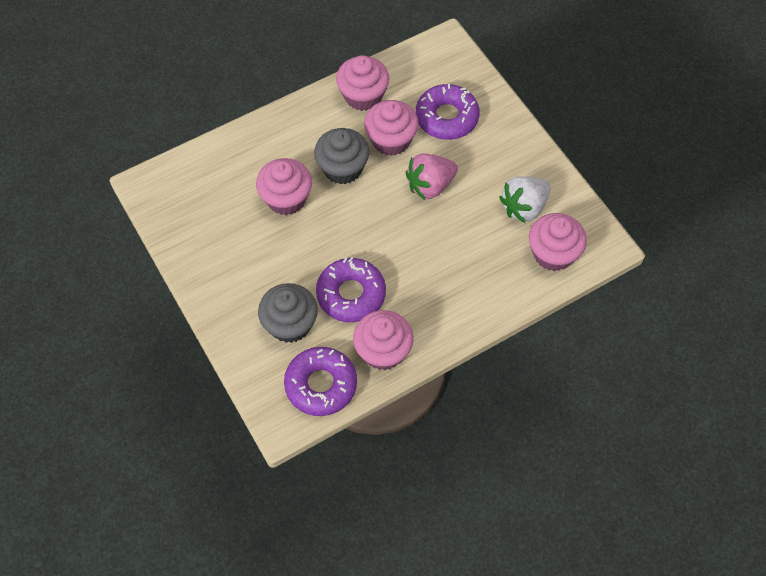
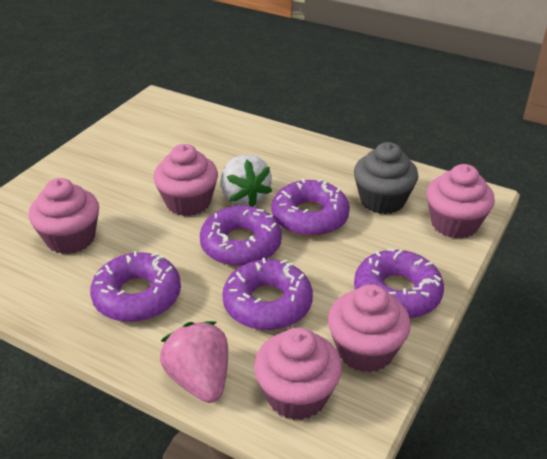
grey cupcake: [258,283,318,343] [314,128,369,184] = 2 -> [354,142,418,214] = 1
purple donut: [284,347,357,416] [316,257,386,322] [416,84,480,140] = 3 -> [90,251,181,322] [200,205,282,266] [222,258,313,330] [271,179,350,237] [354,248,444,319] = 5

